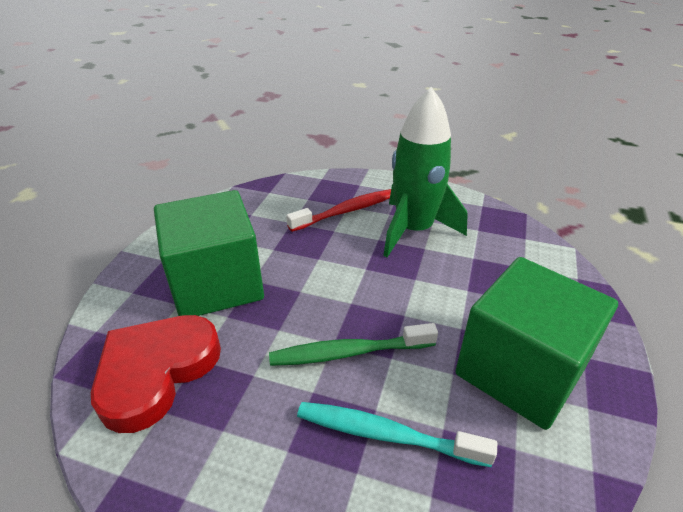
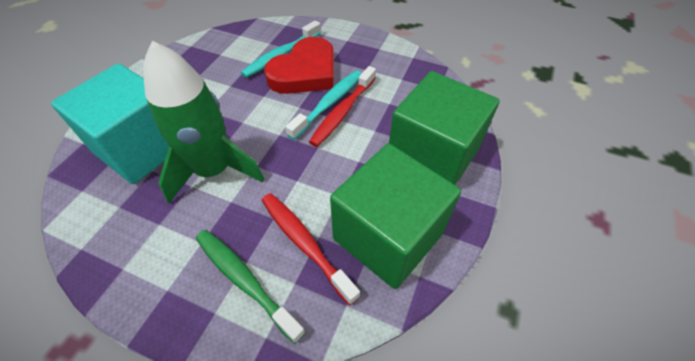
red toothbrush: [286,189,391,232] = 1 -> [262,193,360,305] [309,66,376,147] = 2
turquoise cube: none = 0 -> [51,63,169,184] = 1
turquoise toothbrush: [297,402,497,467] = 1 -> [241,20,321,78] [285,71,362,140] = 2

